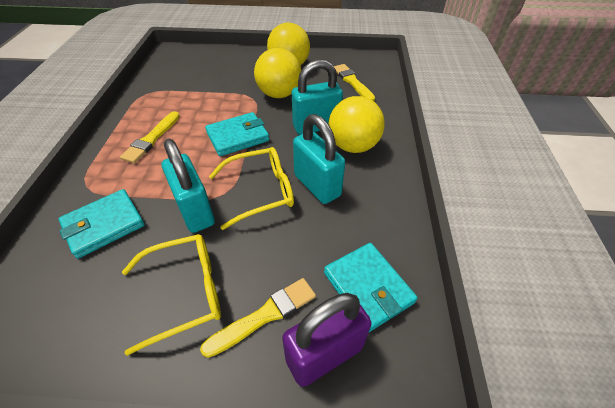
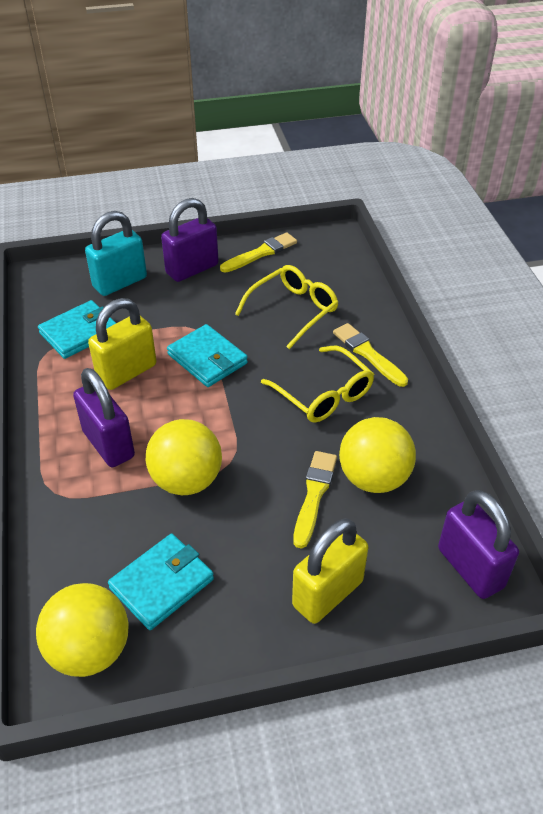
purple padlock: [282,293,372,387] = 1 -> [73,368,135,467] [161,198,219,282] [438,490,519,599] = 3
turquoise padlock: [162,139,215,233] [292,59,343,135] [293,114,345,204] = 3 -> [85,211,147,296] = 1
yellow padlock: none = 0 -> [88,298,157,390] [292,519,368,624] = 2

